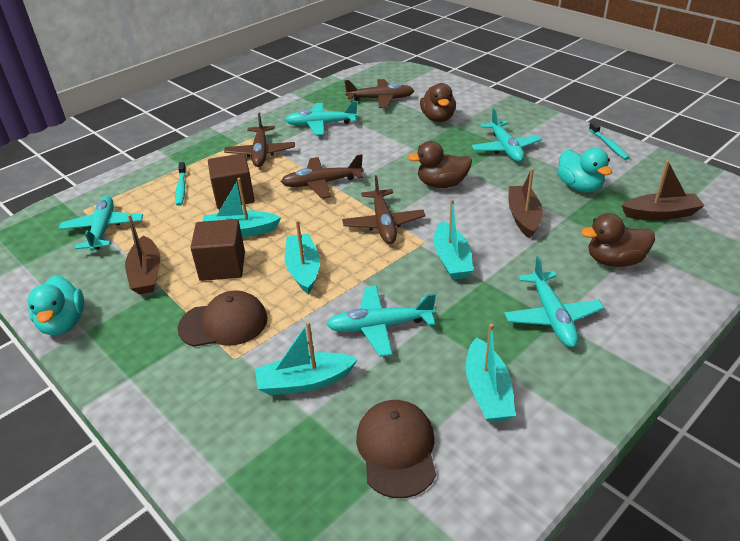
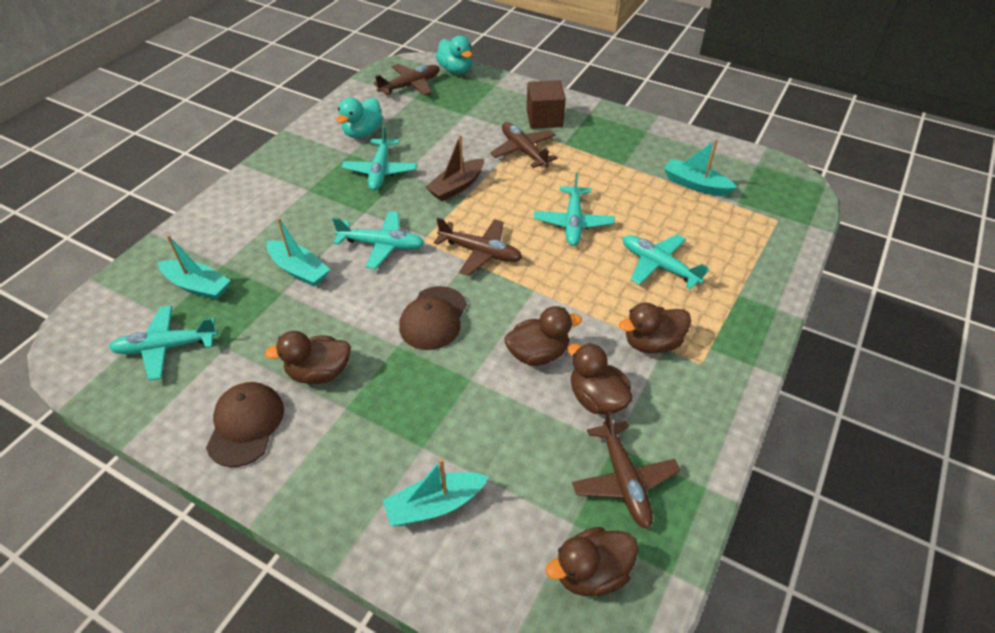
brown boat: [125,214,160,294] [509,168,543,238] [621,160,705,220] = 3 -> [425,135,484,201] = 1
brown cube: [190,219,245,281] [208,153,255,209] = 2 -> [527,80,566,129] = 1
brown duck: [408,141,472,188] [420,83,456,122] [581,213,655,267] = 3 -> [265,331,351,384] [505,306,582,366] [545,527,638,596] [568,343,633,414] [619,303,691,354] = 5
turquoise boat: [202,178,281,237] [255,322,358,395] [285,220,320,294] [434,199,474,280] [466,324,516,422] = 5 -> [158,235,231,300] [266,218,330,287] [383,458,488,526] [664,139,737,196] = 4
turquoise toothbrush: [175,162,186,206] [589,122,630,160] = 2 -> none = 0

